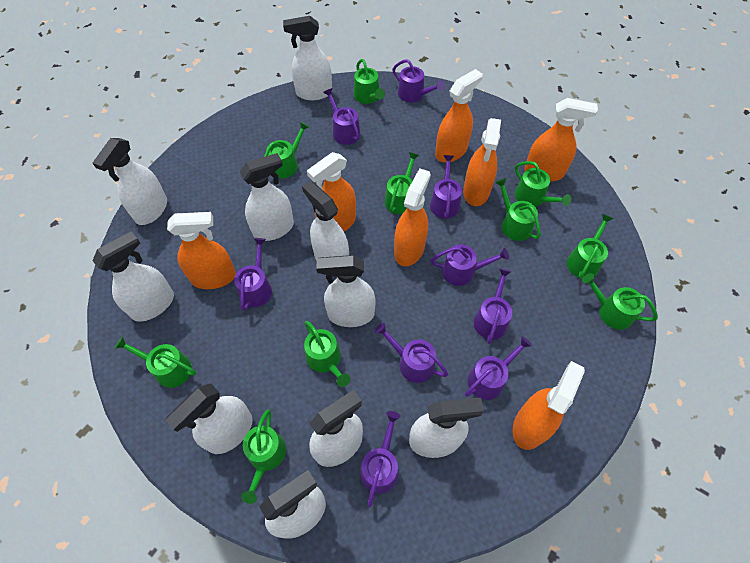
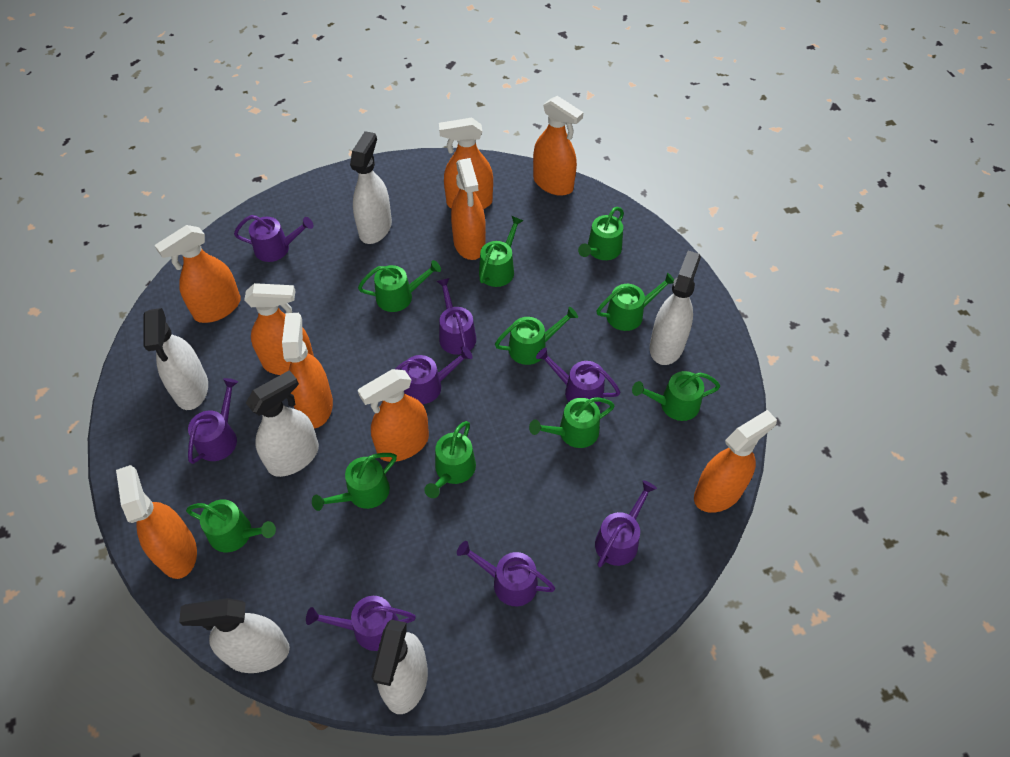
orange spray bottle: [167,212,236,289] [307,152,356,232] [394,168,431,266] [435,69,483,163] [463,118,501,206] [513,361,585,450] [524,98,598,182] = 7 -> [116,465,197,579] [154,225,241,323] [244,283,314,375] [282,313,333,428] [358,369,429,462] [439,118,493,209] [451,158,486,260] [533,96,583,196] [694,410,777,513] = 9
purple watering can: [234,238,272,311] [323,88,360,145] [360,411,401,507] [375,323,448,383] [392,59,444,102] [430,155,462,219] [431,244,509,286] [465,336,532,400] [474,268,512,344] = 9 -> [188,378,238,464] [234,215,314,262] [306,596,416,651] [395,347,473,404] [437,278,476,355] [457,541,555,606] [536,348,621,406] [595,480,657,567] = 8
white spray bottle: [93,138,167,225] [93,231,174,322] [165,383,253,454] [240,153,294,241] [259,470,326,539] [283,16,332,100] [302,181,349,261] [309,390,363,467] [316,255,376,327] [409,398,484,458] = 10 -> [143,308,208,410] [179,598,290,673] [246,370,319,477] [350,131,392,244] [372,620,428,714] [650,251,701,365] = 6

